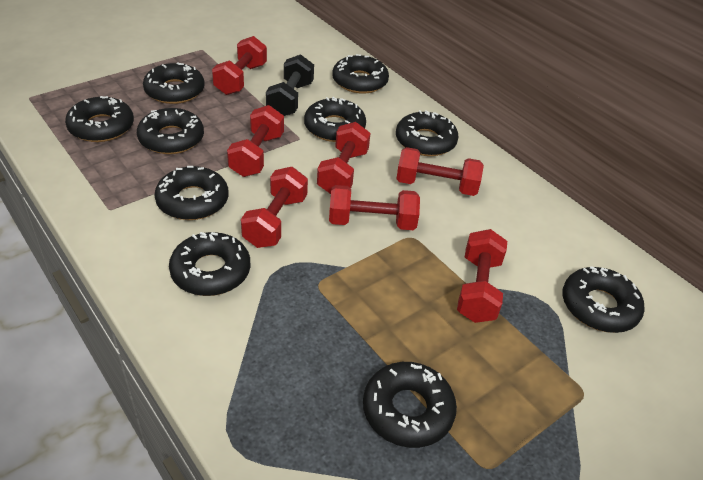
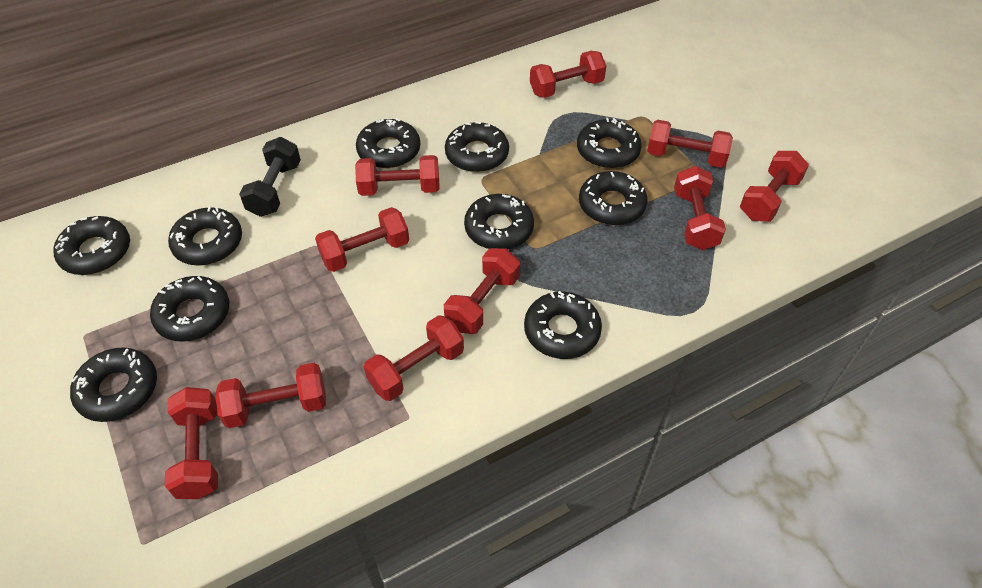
red dumbbell: [212,36,267,95] [227,105,284,177] [241,167,308,248] [317,122,370,194] [329,185,420,230] [396,147,484,196] [457,229,507,323] = 7 -> [165,387,218,499] [215,363,326,428] [315,207,409,272] [355,155,439,196] [364,315,464,401] [444,248,520,334] [530,51,606,98] [647,120,733,168] [674,166,726,250] [740,151,809,222] = 10

